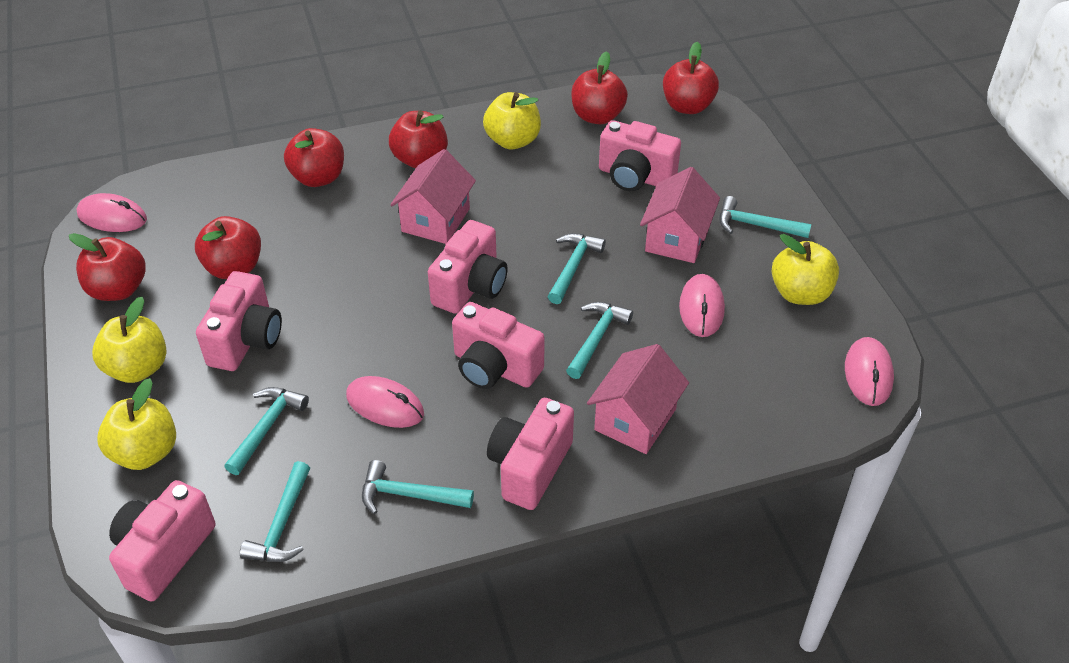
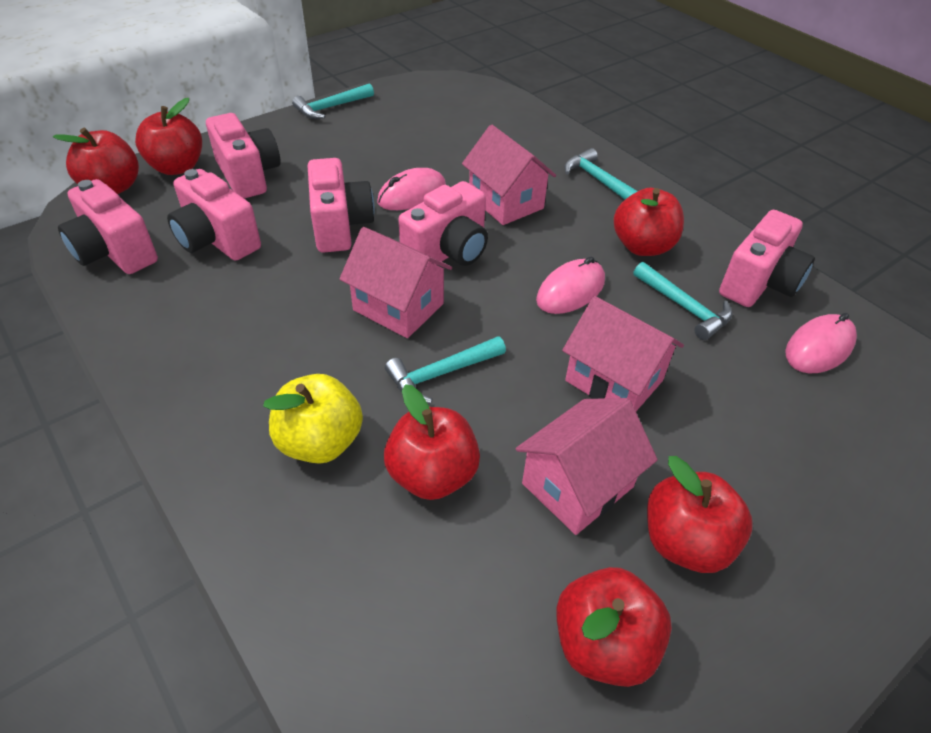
pink house: [390,149,476,244] [587,344,689,454] [640,167,720,263] = 3 -> [339,227,452,338] [462,125,556,225] [516,398,658,535] [562,296,684,411] = 4
pink mouse: [76,193,147,232] [346,376,424,428] [679,274,725,337] [845,337,894,406] = 4 -> [377,168,446,210] [536,256,605,314] [785,313,857,373] = 3
turquoise hammer: [224,387,309,475] [240,461,310,562] [362,460,474,514] [548,233,606,304] [566,302,633,379] [719,196,811,238] = 6 -> [292,83,374,119] [385,336,506,403] [564,148,638,200] [634,262,732,340] = 4
yellow apple: [92,297,166,383] [97,378,176,470] [483,92,541,149] [772,234,839,305] = 4 -> [263,374,363,464] = 1

